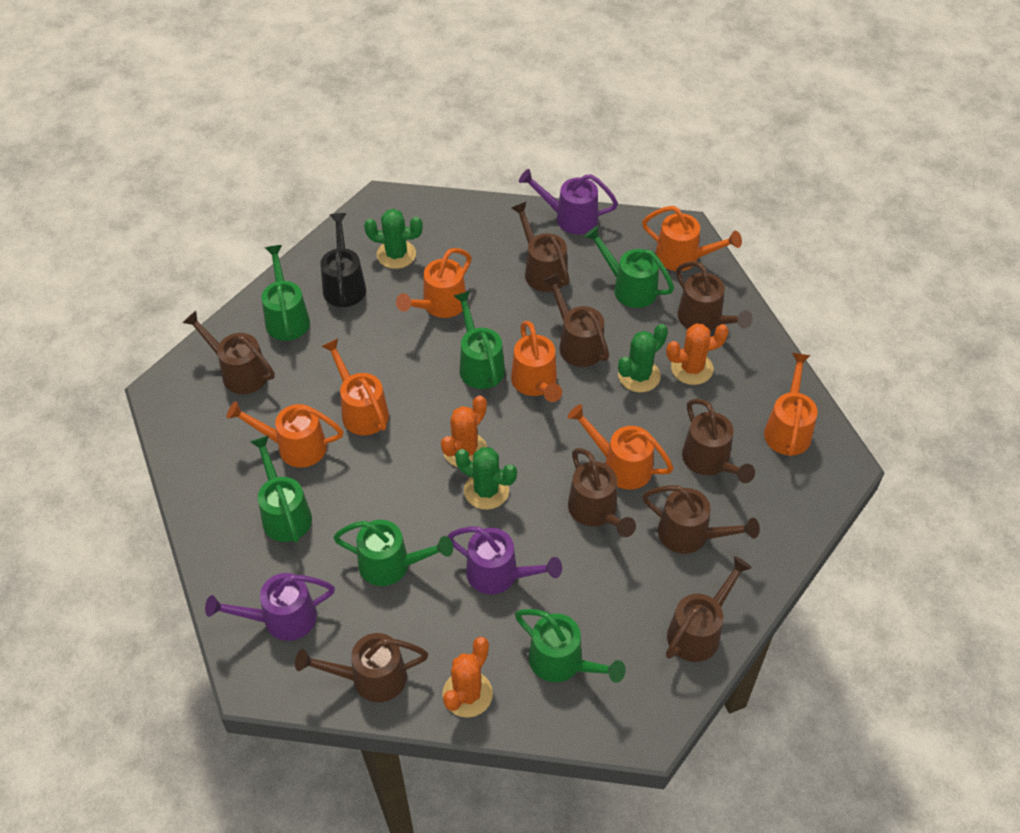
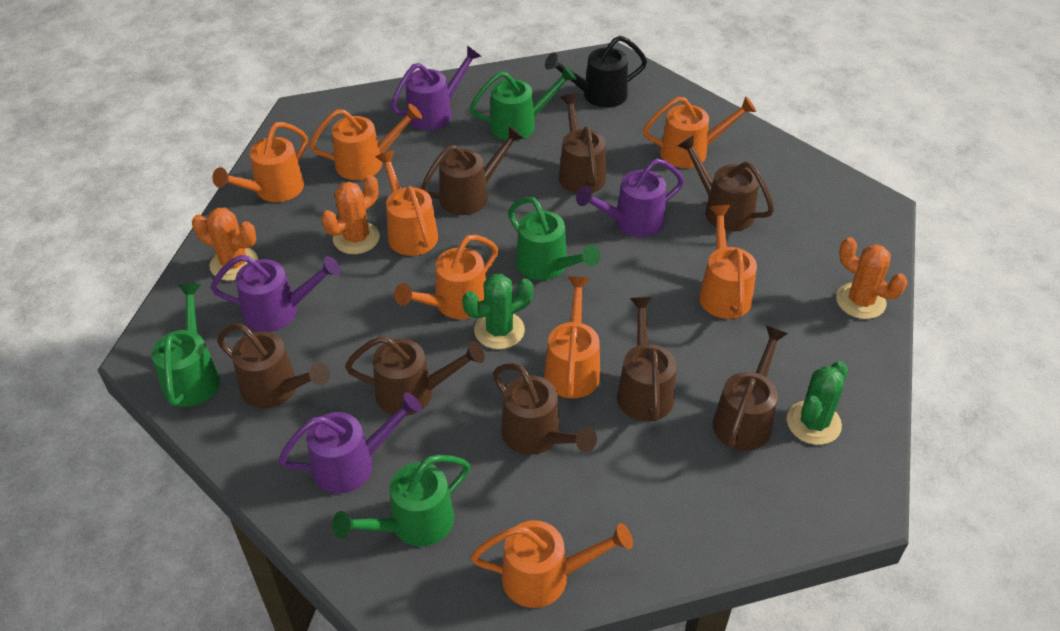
brown watering can: [183,311,275,394] [295,633,428,702] [511,201,570,292] [542,273,609,367] [568,448,636,537] [642,485,760,554] [666,556,752,662] [676,261,753,331] [682,399,755,483] = 9 -> [217,323,330,408] [345,336,485,416] [421,126,524,215] [493,363,597,455] [559,93,606,194] [617,297,676,422] [678,135,774,231] [713,326,788,451] = 8
green cactus: [364,209,423,269] [455,447,517,510] [618,324,668,392] = 3 -> [462,274,533,349] [787,361,848,445] = 2
green watering can: [250,435,312,543] [262,245,310,341] [333,520,453,586] [454,291,505,389] [515,609,625,683] [584,226,674,308] = 6 -> [152,284,220,407] [332,455,470,546] [470,65,576,141] [508,197,600,280] = 4
orange watering can: [227,401,344,467] [322,338,389,435] [396,248,472,318] [511,321,562,402] [567,404,674,490] [642,206,742,271] [764,353,818,456] = 7 -> [212,122,308,202] [309,104,422,180] [376,151,438,256] [394,235,498,319] [471,520,633,608] [544,276,600,398] [643,96,756,168] [699,205,757,319] = 8
purple watering can: [205,573,335,641] [447,526,562,594] [519,169,618,234] = 3 -> [211,255,341,332] [279,392,422,494] [391,45,481,130] [576,159,684,237] = 4

